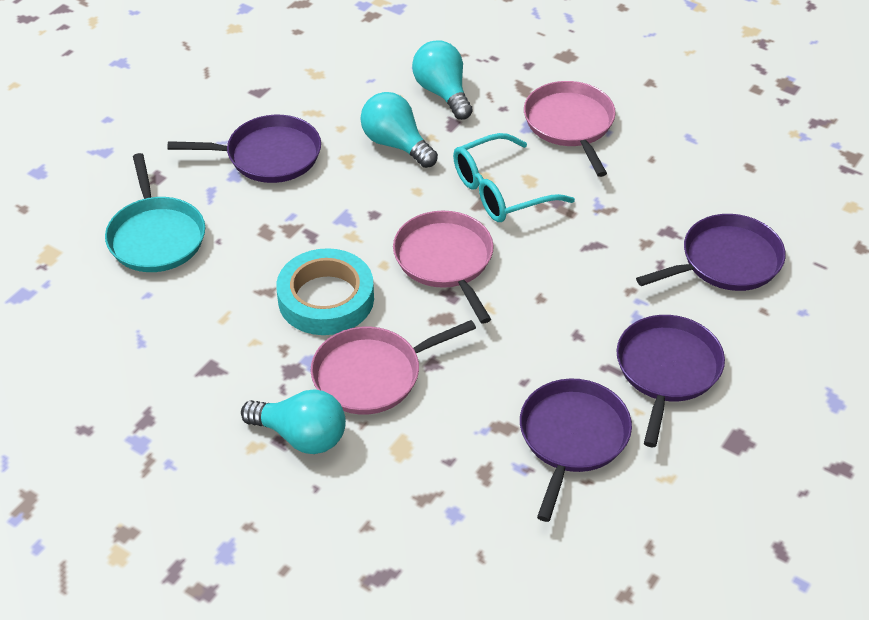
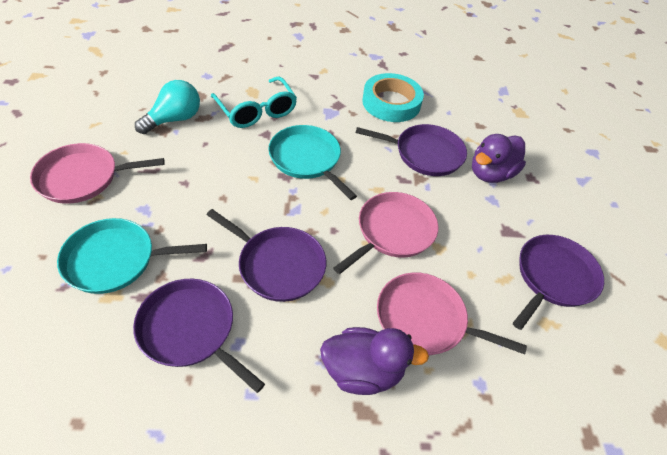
purple duck: none = 0 -> [320,327,429,395] [472,134,526,183] = 2
turquoise light bulb: [241,389,346,454] [360,92,438,168] [412,40,473,120] = 3 -> [135,80,200,134] = 1
turquoise pan: [105,153,205,272] = 1 -> [57,218,207,294] [268,125,357,200] = 2

